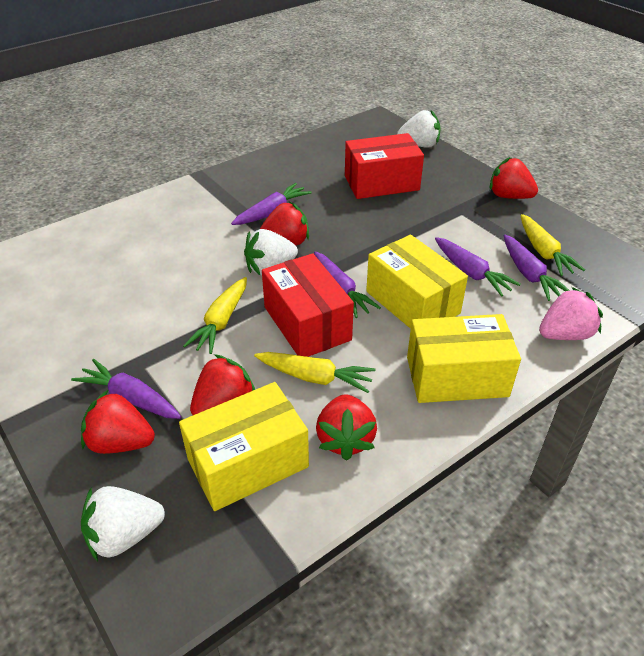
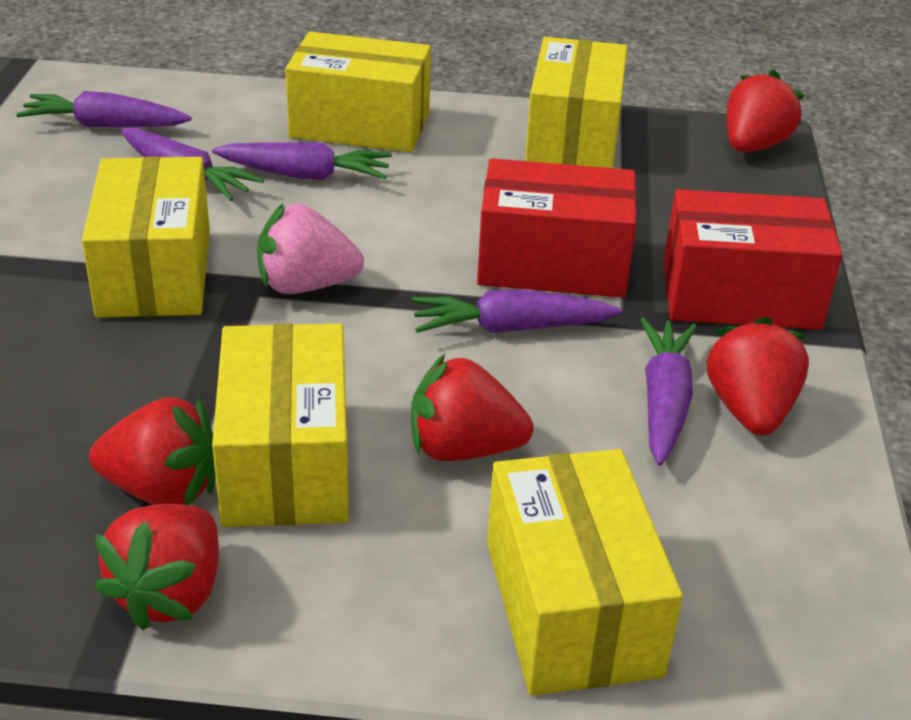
white strawberry: [81,486,165,562] [244,229,298,275] [397,110,441,148] = 3 -> none = 0
yellow box: [179,382,309,511] [366,235,468,329] [407,314,521,403] = 3 -> [82,156,210,318] [212,323,349,527] [285,32,431,152] [487,449,683,695] [525,37,628,168] = 5
yellow carrot: [183,277,247,354] [254,352,376,393] [520,214,585,276] = 3 -> none = 0

